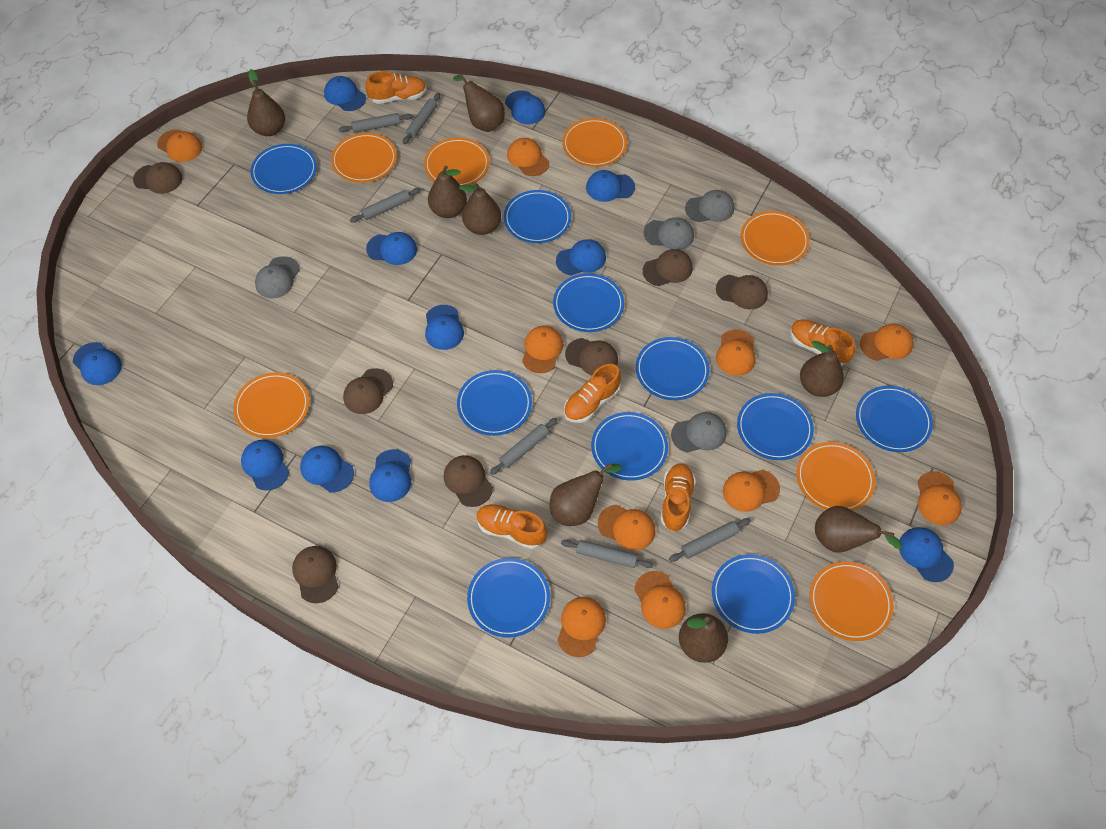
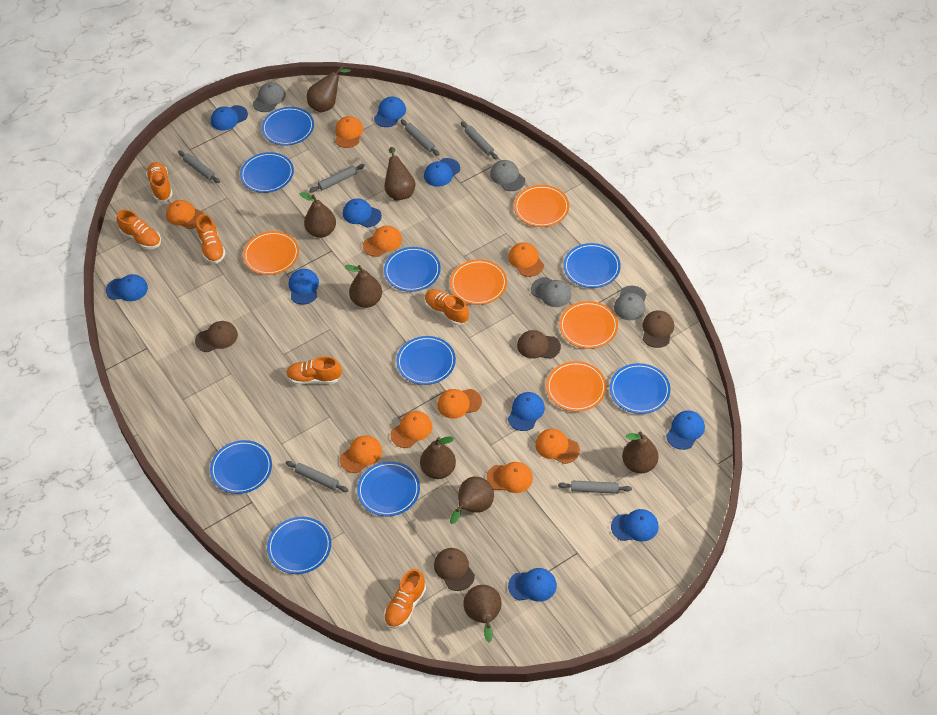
blue cap: [73,342,122,385] [241,440,289,491] [300,446,354,492] [324,76,366,111] [366,232,417,265] [369,449,411,502] [425,305,464,350] [505,90,545,124] [556,239,606,275] [586,170,635,202] [899,527,954,582] = 11 -> [106,274,148,301] [211,105,248,131] [289,269,319,305] [343,198,382,227] [374,97,406,127] [424,158,460,187] [508,392,545,431] [508,568,557,602] [611,509,659,542] [666,411,705,450] = 10
blue plate: [250,144,317,194] [457,370,532,436] [467,558,550,637] [504,190,571,243] [553,273,624,332] [591,412,668,481] [636,337,710,400] [712,554,795,634] [737,393,814,460] [856,386,933,452] = 10 -> [210,440,272,494] [240,152,294,193] [262,107,314,145] [267,517,331,574] [357,461,420,516] [384,247,441,292] [396,336,456,385] [564,243,621,288] [610,363,670,414] = 9
brown cap: [133,162,182,194] [292,546,339,603] [343,368,393,414] [444,455,493,507] [565,338,618,376] [643,249,693,286] [716,275,768,310] = 7 -> [195,321,238,352] [434,548,475,591] [517,330,561,359] [643,310,674,348] = 4
orange cap: [157,129,202,162] [507,138,549,176] [522,326,563,373] [558,597,606,657] [598,505,655,550] [634,571,686,629] [716,329,755,376] [723,470,780,512] [860,324,914,361] [918,471,962,525] = 10 -> [166,200,204,229] [335,116,363,148] [340,435,382,473] [363,226,402,257] [391,411,432,448] [438,389,482,419] [486,462,533,493] [508,242,544,277] [535,429,580,464] = 9
orange plate: [233,372,309,438] [331,133,397,183] [424,138,490,185] [562,118,627,167] [741,211,810,266] [796,442,875,511] [809,561,893,641] = 7 -> [243,231,299,275] [450,259,507,305] [514,185,569,227] [546,361,607,412] [559,301,618,349] = 5
orange shoe: [366,71,427,104] [476,504,547,549] [564,364,621,423] [661,463,696,532] [790,320,856,366] = 5 -> [117,210,161,249] [146,162,173,201] [196,214,226,264] [286,356,342,385] [384,569,426,629] [425,289,469,325] = 6

